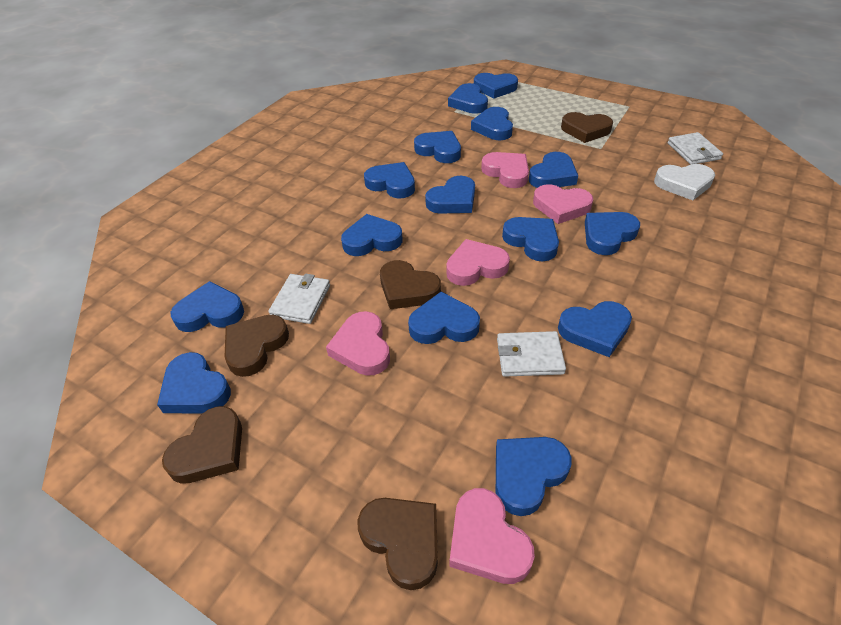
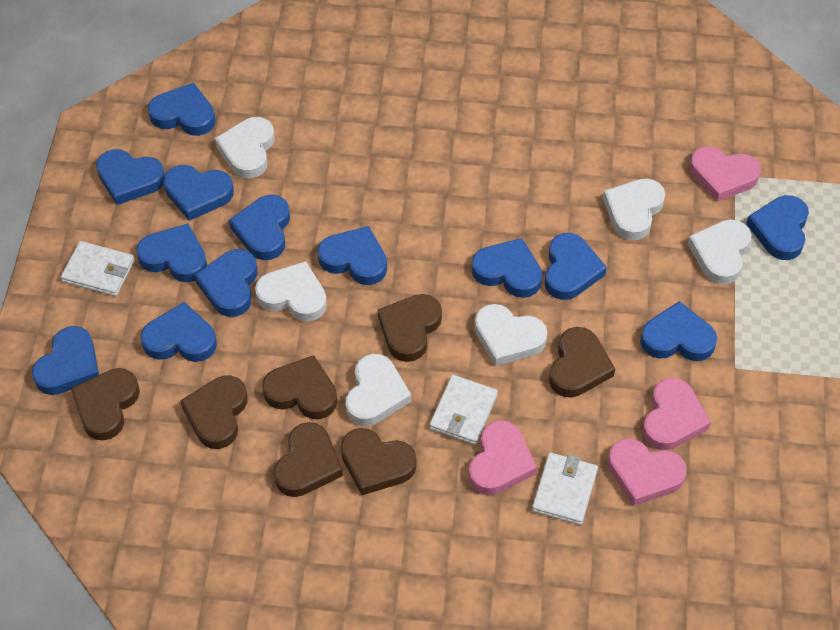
blue heart: [157,352,231,413] [171,281,244,332] [341,214,403,256] [364,162,415,198] [408,292,480,344] [414,131,461,163] [425,176,475,214] [448,83,488,114] [471,107,513,140] [474,73,518,99] [496,437,572,516] [502,217,559,261] [529,152,578,188] [558,301,632,357] [585,212,640,255] = 15 -> [32,326,99,395] [96,149,165,205] [136,223,207,282] [141,302,217,362] [148,82,216,136] [163,165,234,221] [194,249,258,317] [229,195,290,260] [318,226,387,285] [471,238,542,298] [545,233,607,300] [640,301,717,361] [746,195,809,260] = 13
brown heart: [162,406,242,484] [224,315,289,377] [357,498,438,590] [380,260,441,309] [561,112,613,143] = 5 -> [71,368,140,441] [180,376,248,449] [262,355,337,419] [274,422,343,497] [341,428,417,495] [378,294,442,362] [549,327,615,398] = 7
pink heart: [326,311,390,376] [446,239,510,286] [450,488,535,584] [481,152,529,188] [533,184,593,224] = 5 -> [468,420,537,495] [608,438,687,506] [643,378,711,450] [690,146,761,202] = 4
white heart: [654,164,715,201] = 1 -> [215,117,274,179] [255,261,327,322] [345,354,411,426] [475,304,547,366] [603,178,665,240] [688,219,751,285] = 6

